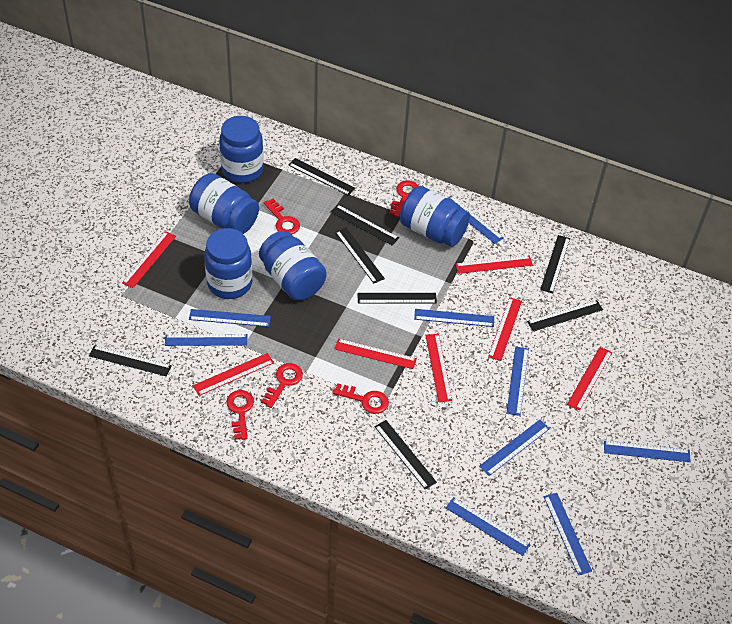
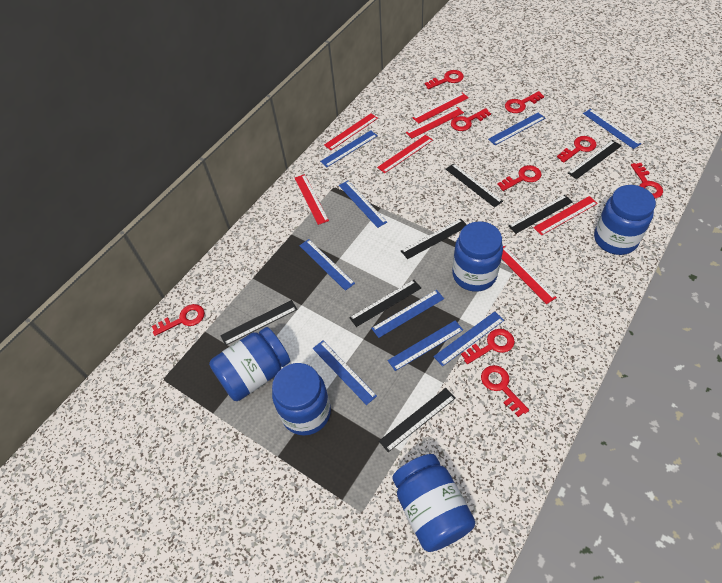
black ruler: [89,345,172,376] [289,158,355,196] [330,204,399,245] [335,227,385,283] [357,293,437,304] [375,420,437,490] [527,300,603,331] [540,235,570,294] = 8 -> [220,300,297,346] [349,280,421,327] [379,388,455,452] [401,218,467,259] [446,163,503,208] [508,195,573,234] [568,140,621,179] = 7
red key: [226,390,254,440] [261,363,303,408] [264,199,300,234] [332,383,389,414] [389,180,418,217] = 5 -> [152,304,205,336] [425,70,464,89] [451,108,491,131] [461,329,515,364] [481,365,529,417] [497,165,542,191] [505,91,544,113] [557,136,596,163] [631,163,663,198] = 9

